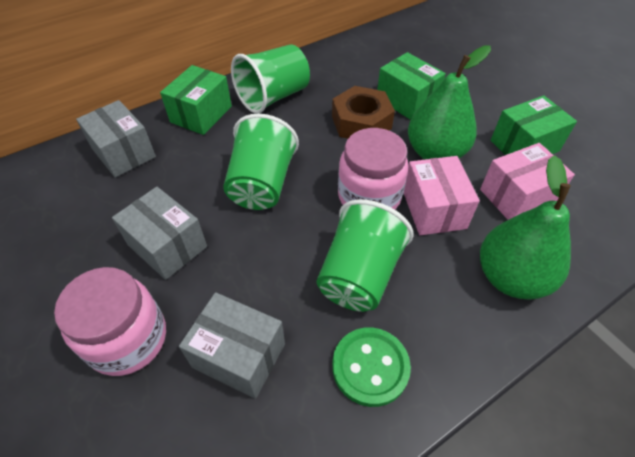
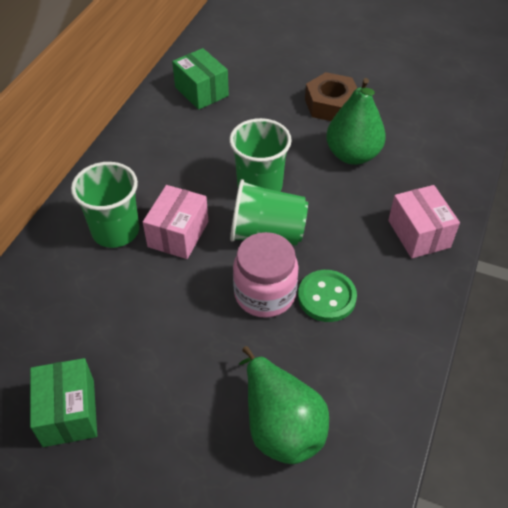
green box: [160,65,232,135] [377,52,446,120] [491,95,577,155] = 3 -> [30,358,97,447] [172,48,229,110] = 2
grey box: [76,100,156,178] [112,187,207,280] [179,292,285,399] = 3 -> none = 0
pink jar: [54,267,166,376] [338,128,408,210] = 2 -> [233,232,299,318] = 1

